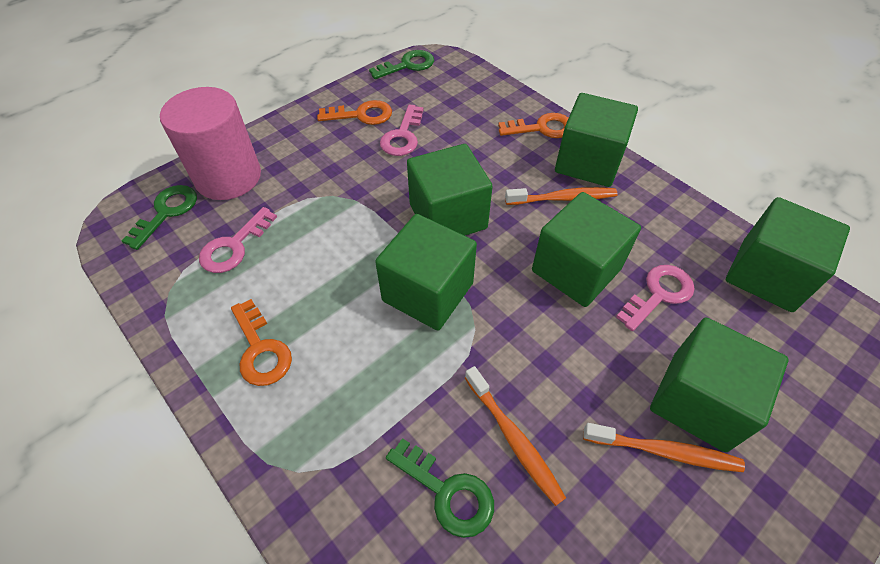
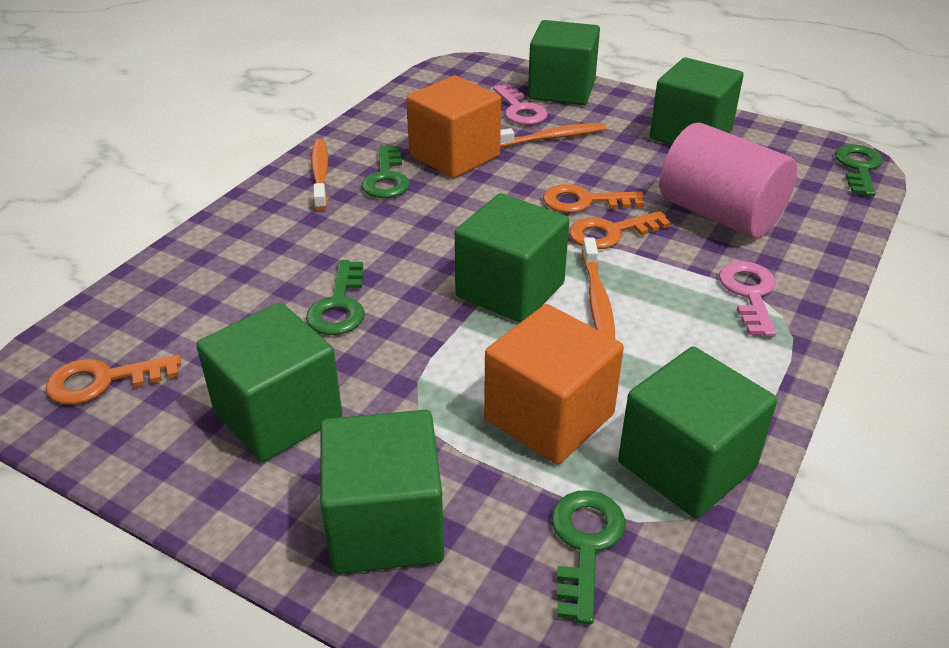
green key: [122,185,197,250] [369,50,434,79] [386,438,494,538] = 3 -> [306,260,365,335] [362,146,410,198] [551,490,625,625] [835,145,883,197] = 4
orange cube: none = 0 -> [406,76,501,178] [484,304,624,464] = 2
pink key: [199,207,277,273] [380,104,424,156] [616,265,695,331] = 3 -> [493,84,548,125] [719,261,776,337] = 2

